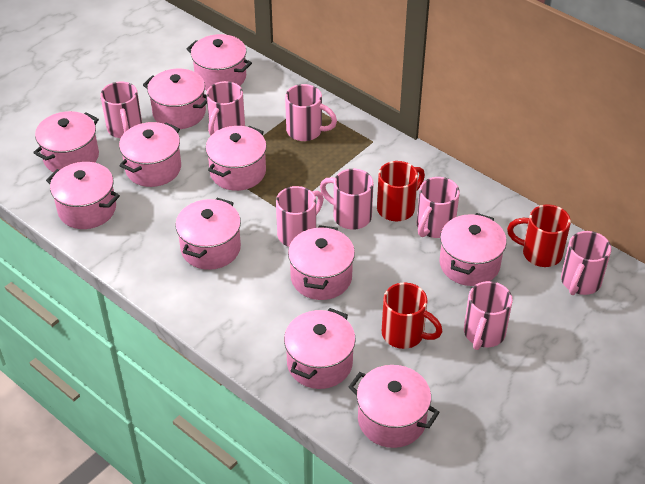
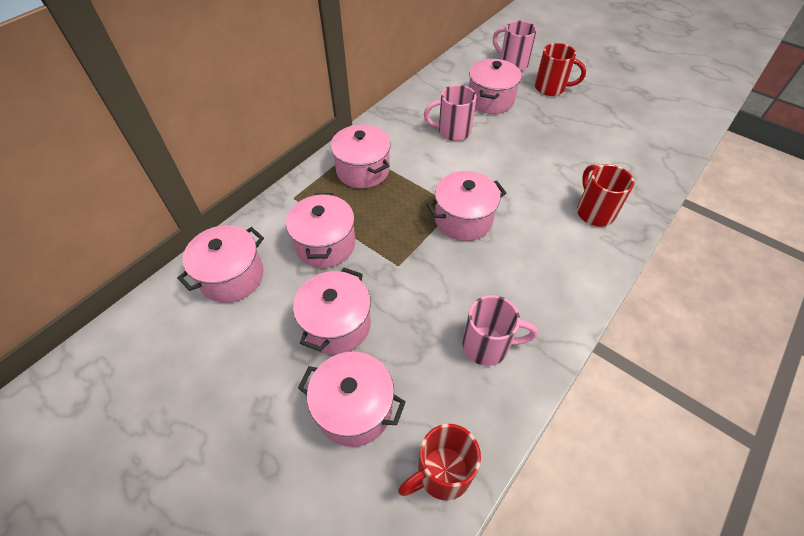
pink mug: [100,81,142,138] [206,81,245,136] [276,186,324,247] [285,84,337,141] [320,169,374,230] [417,177,460,238] [464,281,513,350] [561,231,611,295] = 8 -> [424,85,477,141] [462,295,538,366] [493,21,537,71] = 3
pink pot: [33,111,99,172] [46,162,120,229] [119,122,181,187] [143,69,207,129] [175,198,241,270] [187,34,252,90] [206,126,267,191] [284,308,356,389] [288,225,355,300] [349,365,440,448] [439,213,507,286] = 11 -> [177,225,264,303] [286,193,355,268] [293,268,371,355] [298,352,406,447] [331,124,391,188] [427,171,506,241] [469,59,522,114] = 7

